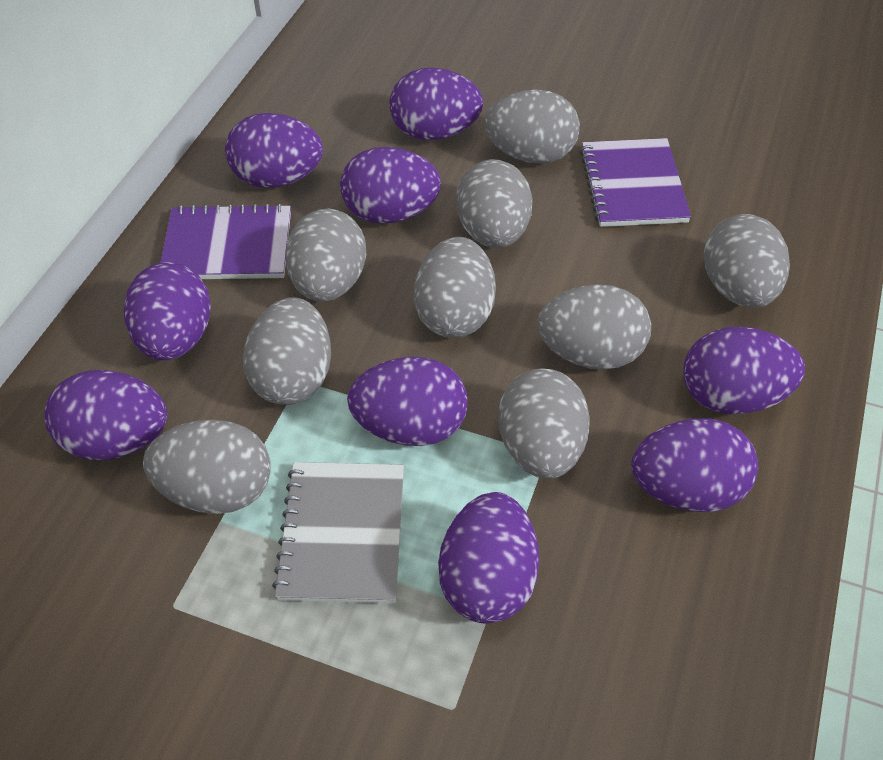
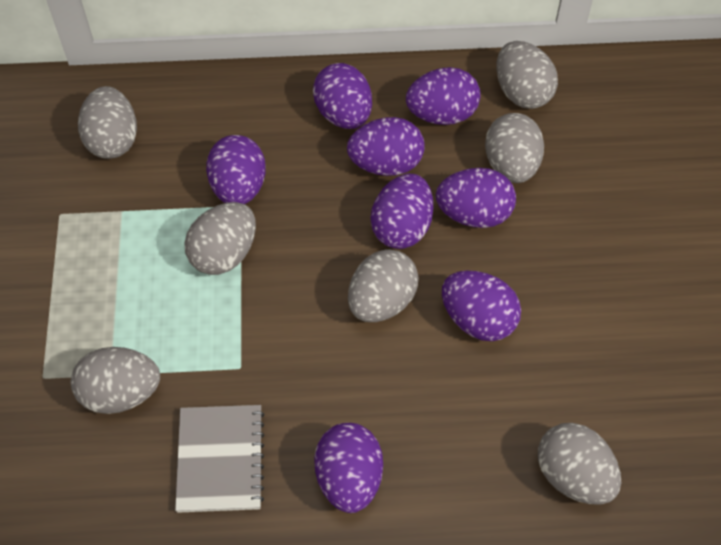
grey egg: [143,419,270,514] [243,297,331,405] [285,209,366,301] [413,237,496,338] [456,159,533,248] [484,90,580,164] [498,368,590,479] [537,284,651,370] [704,214,790,308] = 9 -> [71,347,160,414] [78,86,137,159] [185,202,256,275] [348,249,419,322] [485,113,544,183] [496,41,558,109] [538,423,621,505] = 7
purple egg: [45,370,167,460] [124,262,211,361] [225,113,323,188] [340,147,441,224] [347,357,468,446] [390,68,483,140] [438,492,539,624] [632,418,758,512] [683,327,805,414] = 9 -> [206,135,266,204] [313,63,372,129] [314,423,383,513] [347,117,425,176] [371,173,433,249] [406,67,481,125] [436,168,516,228] [442,271,521,341] = 8
purple notebook: [160,204,291,279] [580,138,691,227] = 2 -> none = 0

